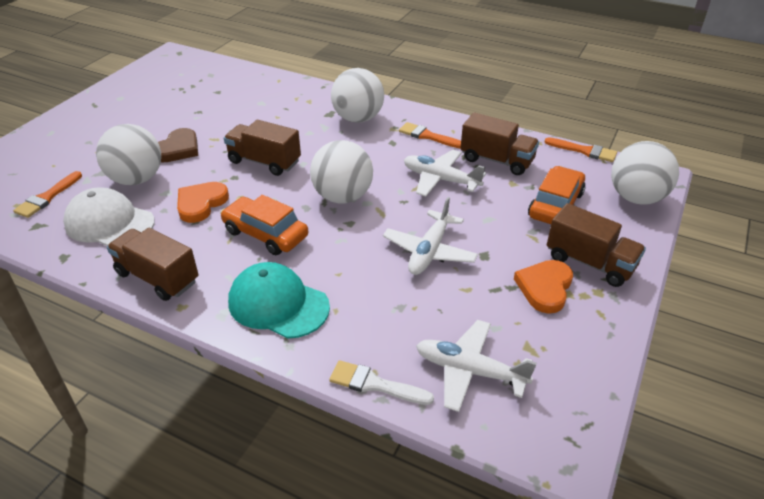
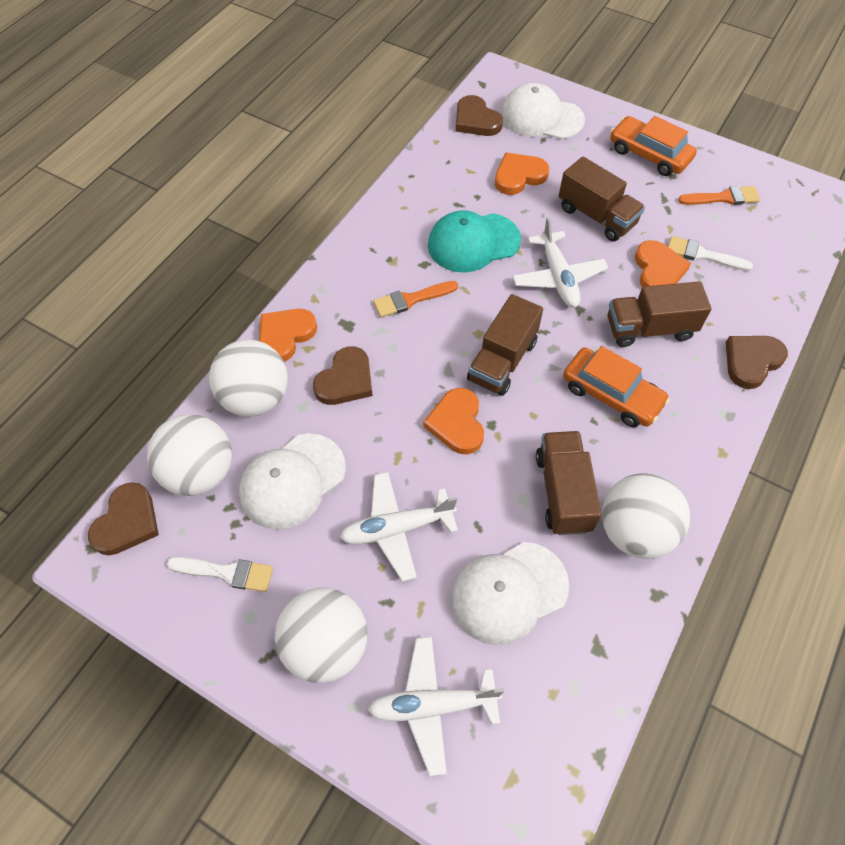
brown heart: [158,128,198,162] = 1 -> [88,482,159,555] [313,346,373,405] [456,95,503,136] [726,336,788,389] = 4
orange brush: [13,171,82,218] [399,122,461,148] [545,137,617,162] = 3 -> [373,281,458,317] [678,186,760,205] = 2
orange heart: [177,182,229,223] [514,260,573,314] = 2 -> [259,309,317,362] [424,388,484,454] [495,152,549,195] [635,240,691,287] = 4
white brush: [329,360,434,405] = 1 -> [167,557,273,592] [668,236,753,271] = 2
white cap: [63,188,155,246] = 1 -> [239,433,346,530] [451,542,569,645] [501,83,585,139] = 3

